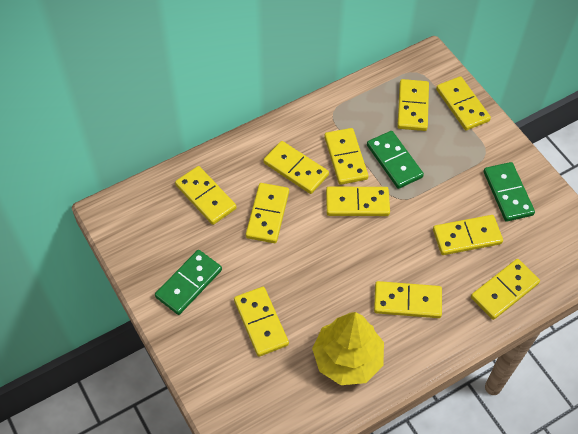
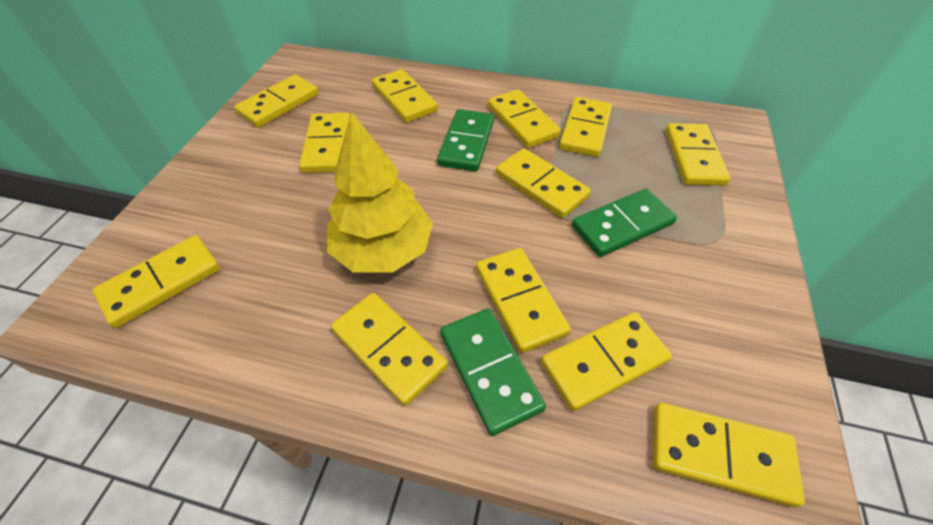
yellow domino: [175,166,237,225] [234,287,289,357] [246,183,289,243] [263,141,329,194] [324,128,368,185] [326,187,390,216] [374,281,442,318] [397,79,429,131] [433,215,503,255] [436,76,491,131] [471,259,540,320] = 11 -> [92,235,220,328] [234,75,319,128] [299,113,350,173] [331,293,448,406] [372,69,438,122] [476,248,571,353] [488,90,561,148] [496,148,591,218] [541,312,672,411] [559,97,612,157] [653,403,805,508] [665,123,731,186] = 12

